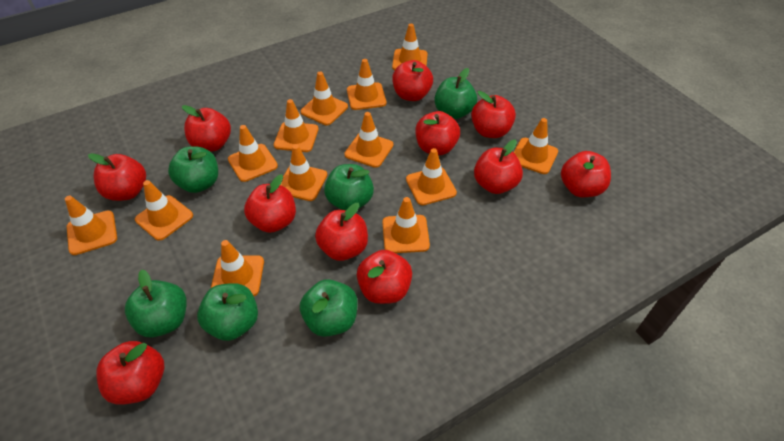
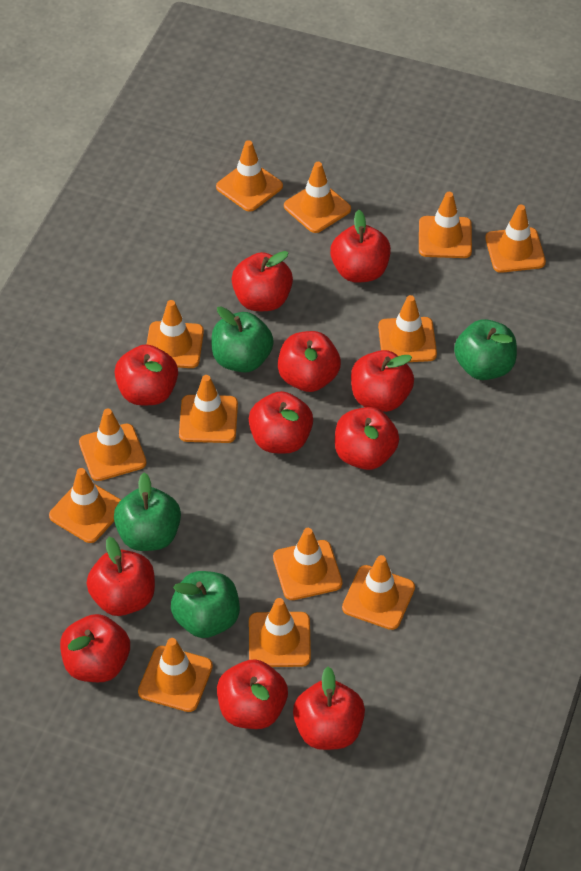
green apple: [125,269,187,337] [168,147,218,193] [197,283,258,341] [300,279,358,337] [324,164,374,210] [434,68,477,119] = 6 -> [114,473,181,551] [171,571,240,638] [211,306,274,373] [454,319,517,380] = 4

